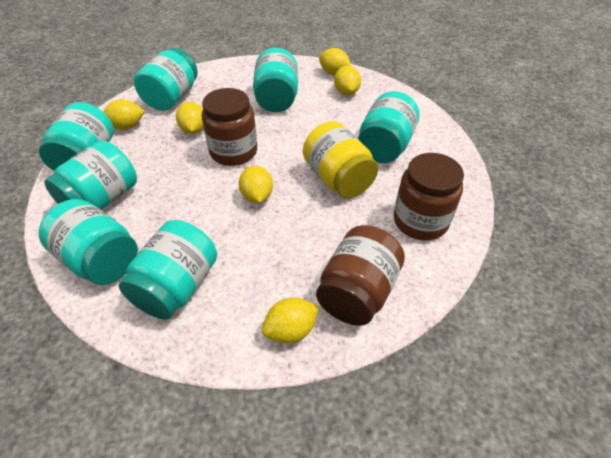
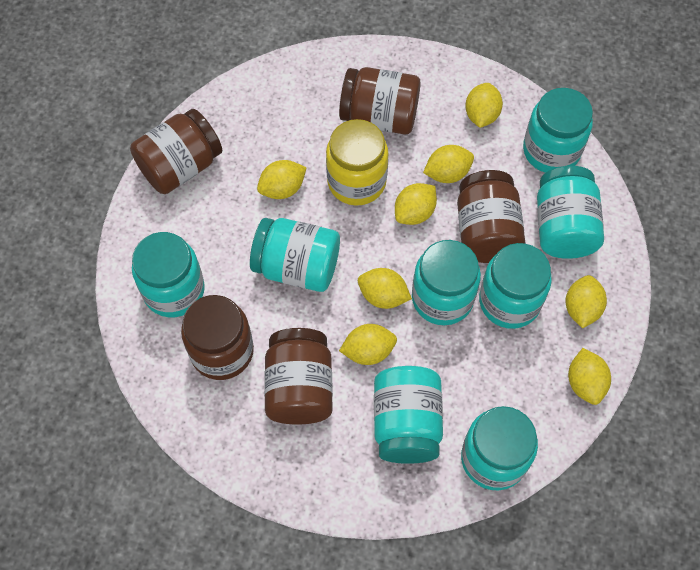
brown jar: [202,88,257,166] [316,225,405,326] [394,153,464,240] = 3 -> [130,109,222,194] [181,295,254,380] [264,328,333,425] [339,67,421,134] [457,170,525,263] = 5
turquoise jar: [39,102,114,171] [39,199,138,285] [44,141,137,210] [119,220,217,320] [134,48,198,111] [253,48,298,112] [358,91,419,163] = 7 -> [132,232,205,317] [250,218,340,292] [374,366,443,464] [412,240,481,325] [461,406,538,490] [479,243,552,329] [523,88,593,173] [537,166,604,259] = 8
yellow lemon: [103,99,145,130] [176,102,204,134] [239,166,273,203] [262,298,319,344] [319,48,351,75] [334,66,361,95] = 6 -> [257,160,307,199] [339,324,397,365] [358,268,412,309] [395,183,437,225] [423,145,474,183] [465,83,503,128] [565,275,607,328] [568,348,611,405] = 8

